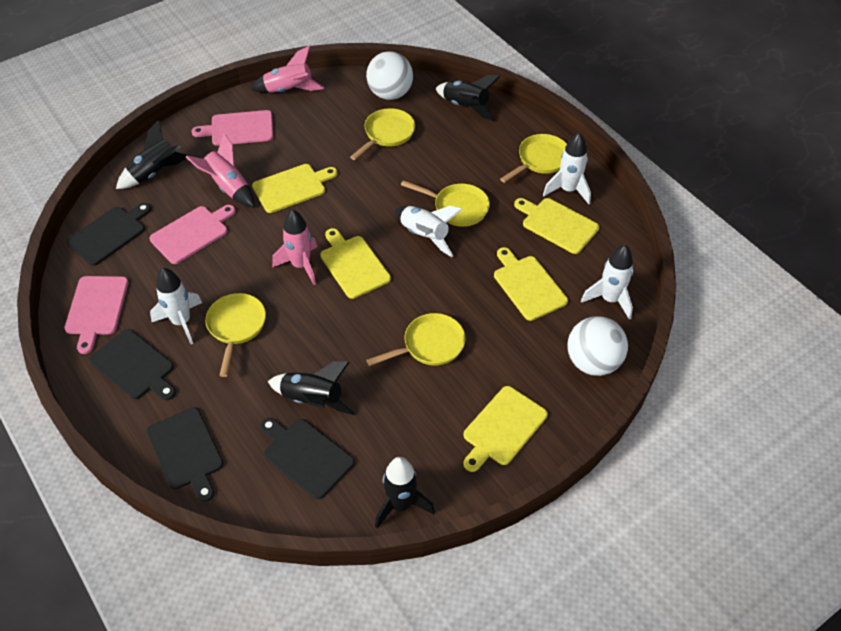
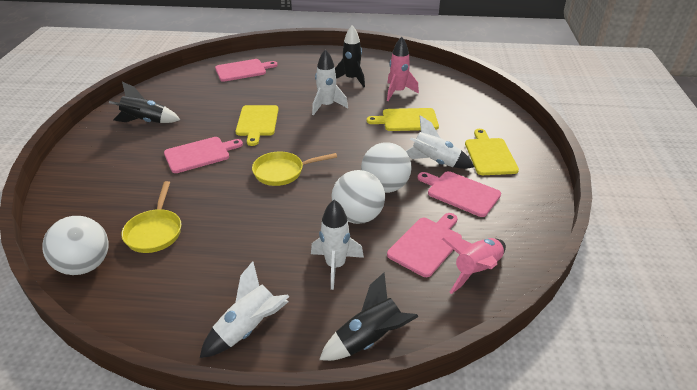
black cutting board: [66,203,151,266] [89,329,176,400] [147,407,223,502] [260,418,355,499] = 4 -> none = 0
black rocket: [116,120,189,189] [268,361,354,415] [375,457,435,528] [436,75,501,121] = 4 -> [109,82,180,123] [319,273,419,361] [335,25,365,87] = 3
pink cutting board: [65,276,128,354] [149,205,236,264] [192,110,273,146] = 3 -> [164,137,243,173] [215,59,278,82] [387,213,462,277] [418,171,501,217] = 4
pink rocket: [186,133,255,208] [250,46,324,93] [272,209,317,285] = 3 -> [387,37,419,101] [442,236,506,294] = 2
white ball: [366,51,413,100] [567,316,628,376] = 2 -> [42,216,109,275] [332,170,385,224] [361,142,412,193] = 3
yellow cutting board: [252,164,338,213] [320,228,391,299] [463,386,548,472] [494,247,568,321] [514,198,599,254] = 5 -> [236,105,279,146] [367,108,439,131] [465,129,519,175] = 3
yellow pan: [205,293,266,377] [350,108,415,160] [366,313,466,366] [401,180,490,227] [500,134,567,183] = 5 -> [121,181,181,253] [252,152,337,186] = 2

